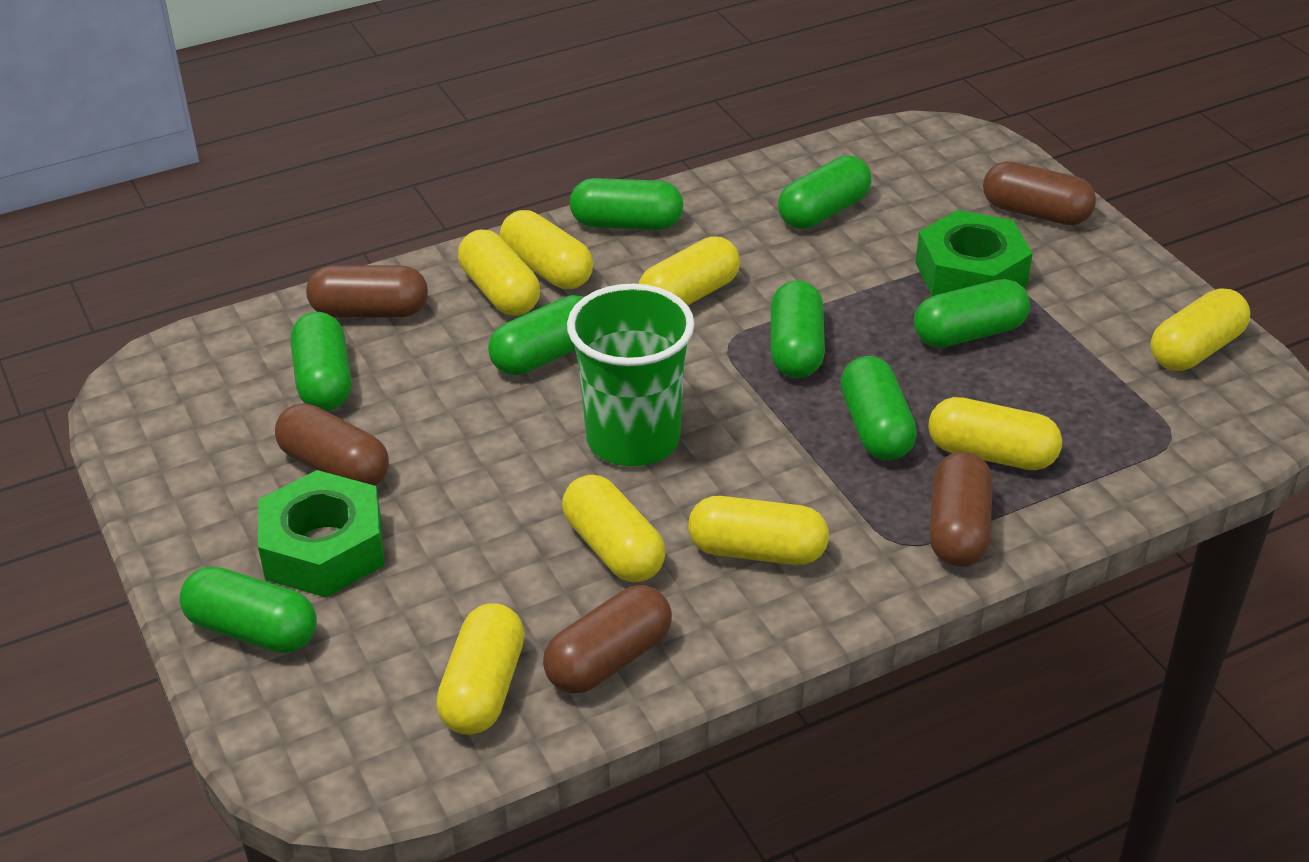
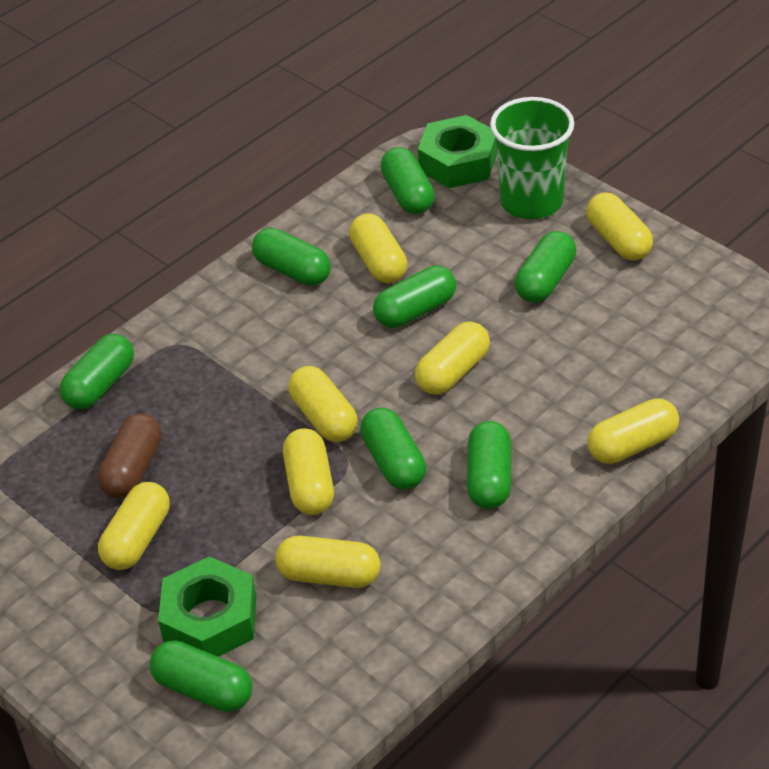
brown capsule: [275,403,389,486] [306,265,428,317] [543,585,672,694] [930,452,993,566] [983,161,1096,225] = 5 -> [97,414,161,498] = 1

